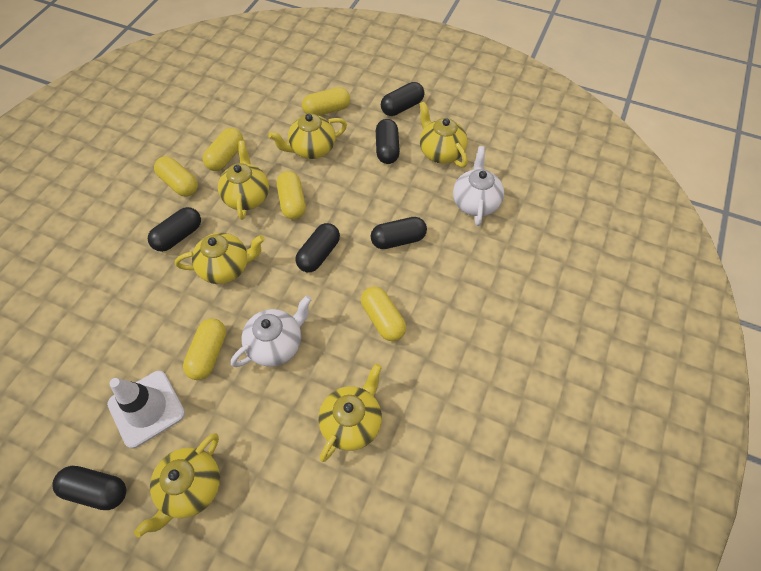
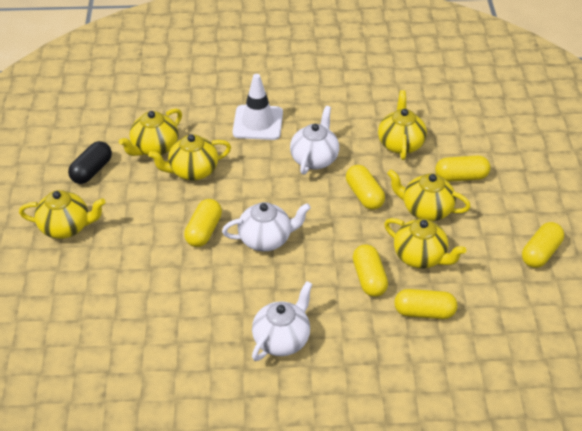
black capsule: [52,466,126,510] [148,207,201,252] [295,223,340,272] [371,217,427,249] [376,119,400,164] [381,82,424,116] = 6 -> [68,141,112,184] = 1
white teapot: [231,295,312,367] [453,146,504,226] = 2 -> [222,202,311,252] [252,281,312,361] [290,106,339,175] = 3

